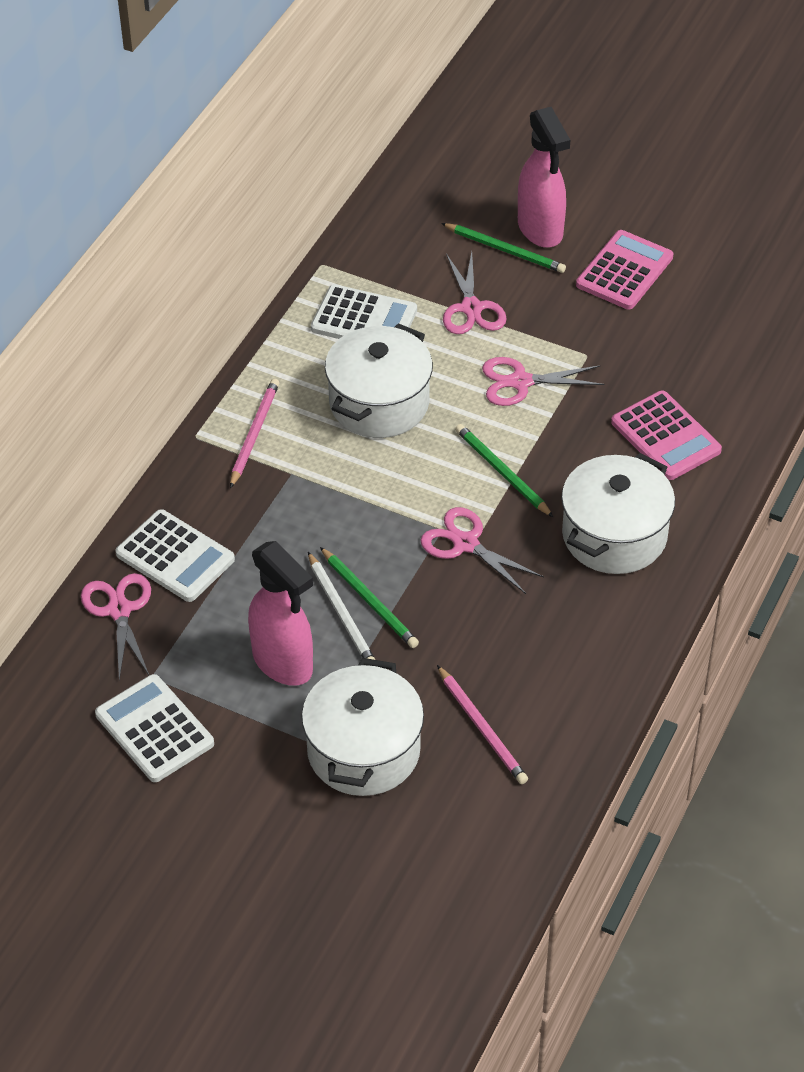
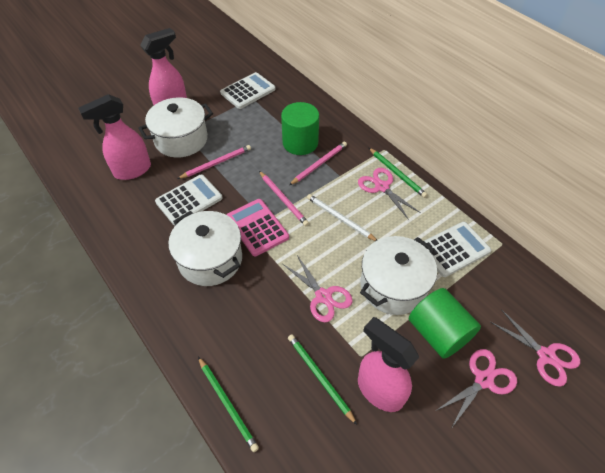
green cylinder: none = 0 -> [281,102,319,155] [409,288,481,359] = 2
pink calculator: [576,230,673,310] [611,391,722,480] = 2 -> [227,199,289,256] = 1
pink pencil: [230,379,279,488] [437,665,528,784] = 2 -> [177,145,251,179] [259,171,309,226] [289,142,347,185] = 3
pink spray bottle: [248,541,313,686] [518,107,570,248] = 2 -> [78,94,151,180] [140,28,187,105] [358,317,419,412] = 3

